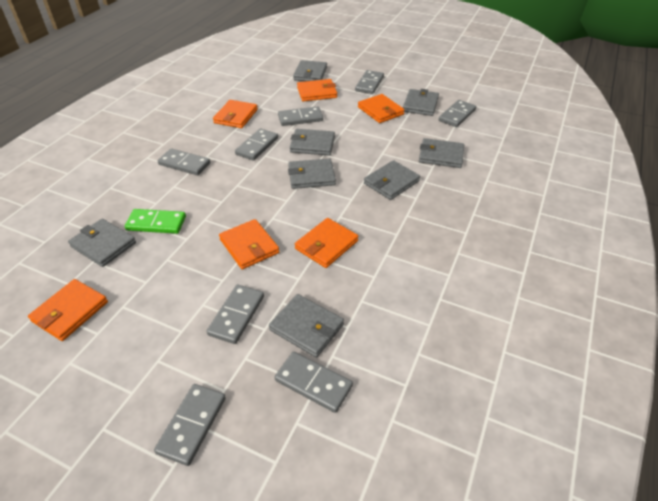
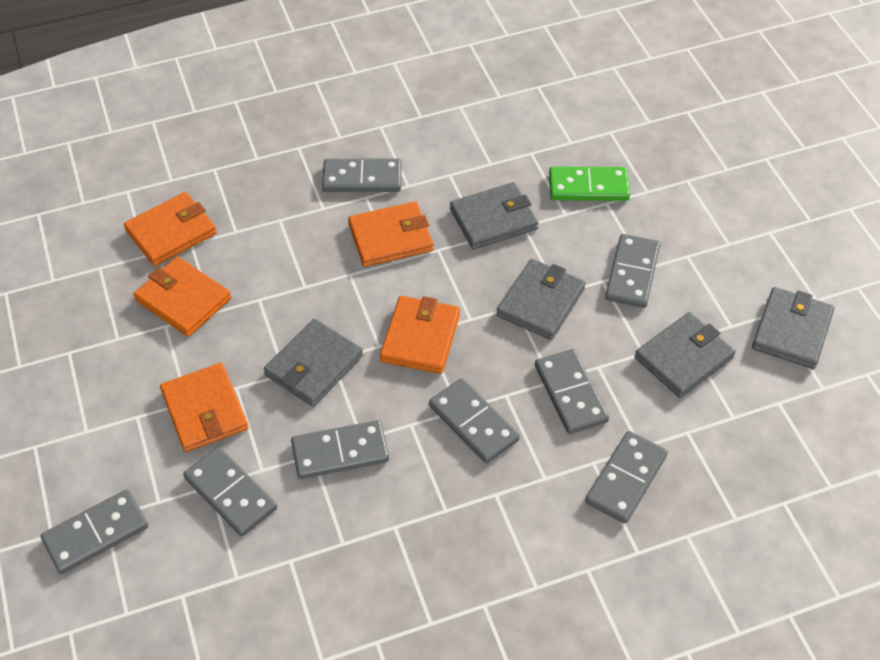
grey wallet: [68,219,136,267] [269,294,344,358] [288,159,336,189] [290,129,335,156] [293,60,327,81] [364,160,420,200] [403,89,439,116] [419,138,464,168] = 8 -> [264,319,363,407] [450,182,539,250] [496,259,586,340] [635,312,736,398] [752,287,834,369] = 5
orange wallet: [28,279,108,341] [213,100,258,128] [219,219,279,269] [295,218,359,268] [297,79,337,101] [358,94,405,123] = 6 -> [124,192,217,266] [134,256,231,337] [160,363,249,452] [348,201,434,267] [380,296,460,374] = 5

